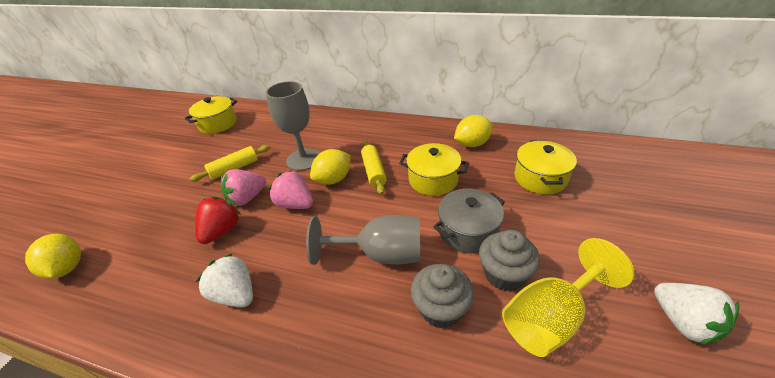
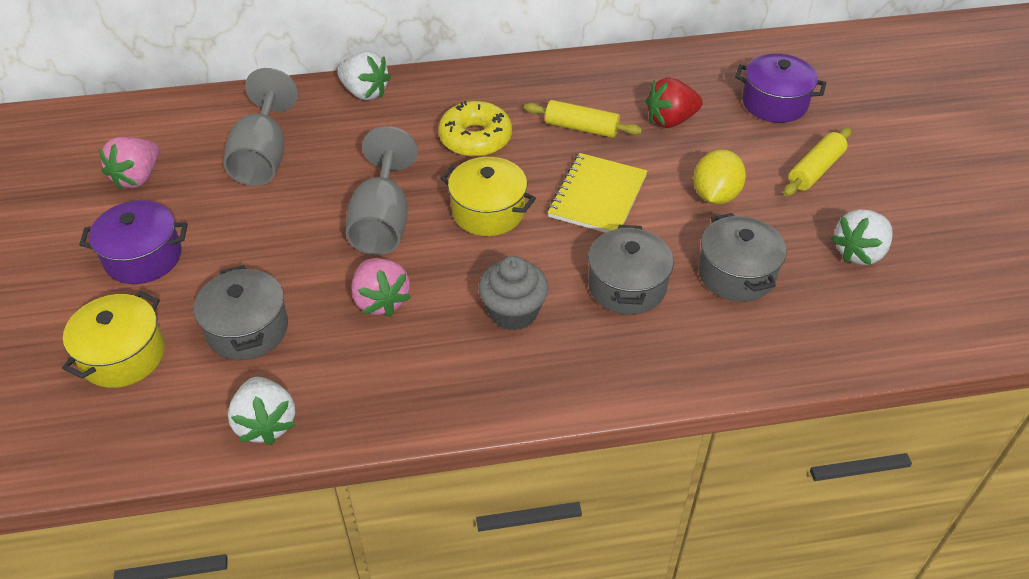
grey cupcake: [411,264,474,328] [479,230,540,291] = 2 -> [478,256,549,331] = 1
grey pot: [433,188,505,253] = 1 -> [194,265,288,360] [588,225,674,315] [698,213,786,302] = 3
purple pot: none = 0 -> [79,200,188,284] [735,53,826,123] = 2
white strawberry: [196,253,253,307] [654,283,739,345] = 2 -> [228,377,296,445] [337,51,391,100] [831,209,892,265] = 3
yellow donut: none = 0 -> [438,101,512,157] = 1
yellow goblet: [502,238,635,357] = 1 -> none = 0
yellow lemon: [25,234,81,279] [310,149,351,185] [454,115,493,147] = 3 -> [694,149,746,205] = 1
yellow notebook: none = 0 -> [548,153,647,233] = 1
yellow pot: [185,96,237,134] [399,143,469,196] [514,140,577,194] = 3 -> [62,291,165,388] [440,157,536,236] = 2

